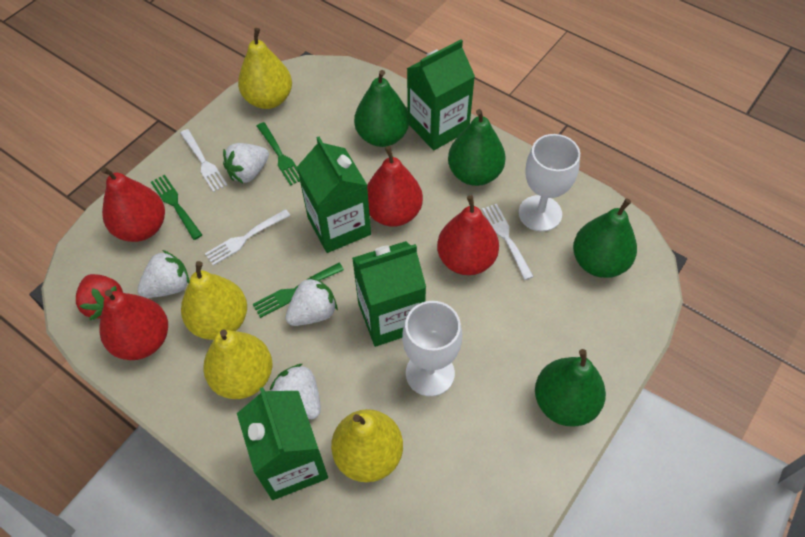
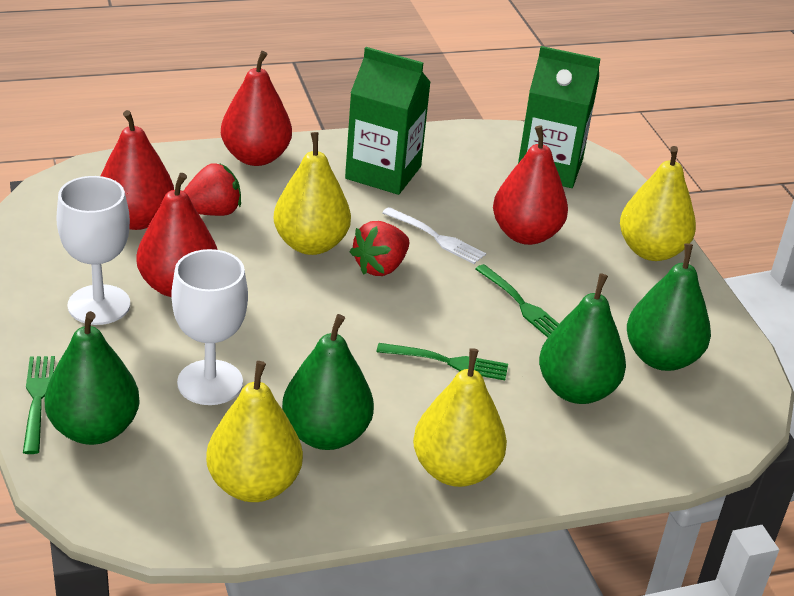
green carton: [237,387,328,500] [297,137,371,253] [352,241,426,347] [407,39,475,150] = 4 -> [345,47,431,195] [518,46,601,188] = 2
red strawberry: [76,274,123,320] = 1 -> [184,163,241,216] [350,221,409,276] = 2
white fork: [180,129,228,192] [205,209,291,266] [482,204,534,280] = 3 -> [382,207,486,264] = 1
white strawberry: [137,250,190,298] [223,143,269,183] [270,364,321,419] [285,276,338,326] = 4 -> none = 0

